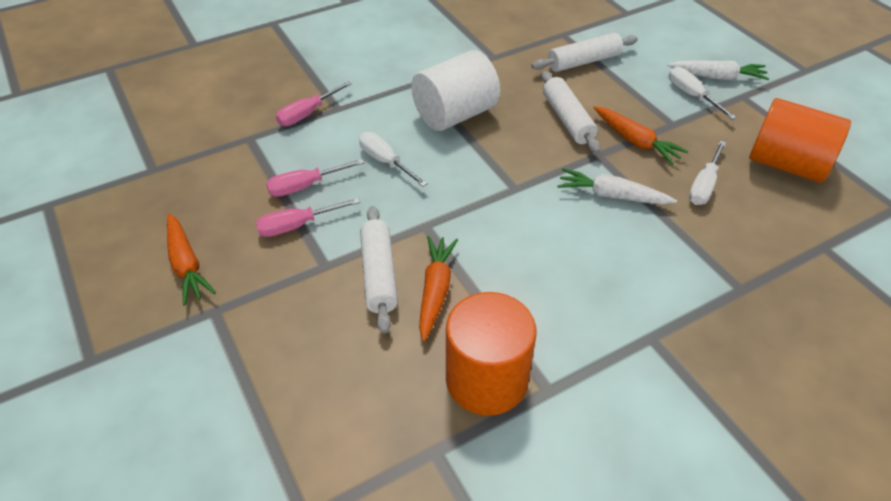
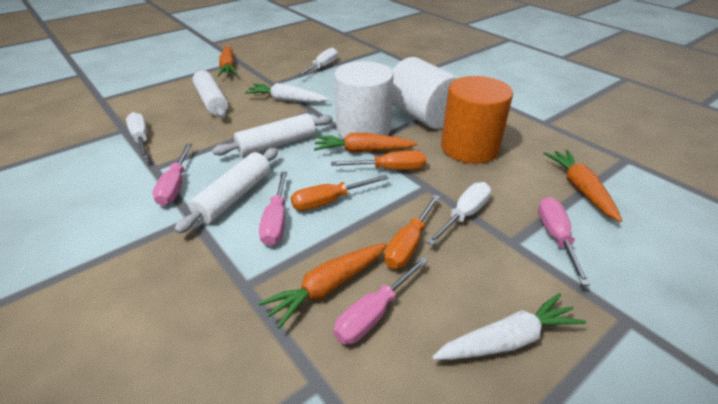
orange carrot: [167,213,216,305] [419,236,458,341] [594,106,688,165] = 3 -> [218,46,238,77] [259,243,387,329] [314,133,417,153] [544,150,622,222] = 4
orange cylinder: [446,292,536,416] [749,98,851,183] = 2 -> [441,76,513,164] = 1
orange screwdriver: none = 0 -> [291,175,389,211] [331,151,426,170] [384,195,440,269] = 3
pink screwdriver: [256,198,360,237] [266,159,364,197] [276,81,352,126] = 3 -> [153,144,192,206] [259,172,287,246] [334,257,428,345] [538,197,590,286] = 4
white cylinder: [411,50,500,131] = 1 -> [335,61,394,139] [392,57,459,129] = 2

